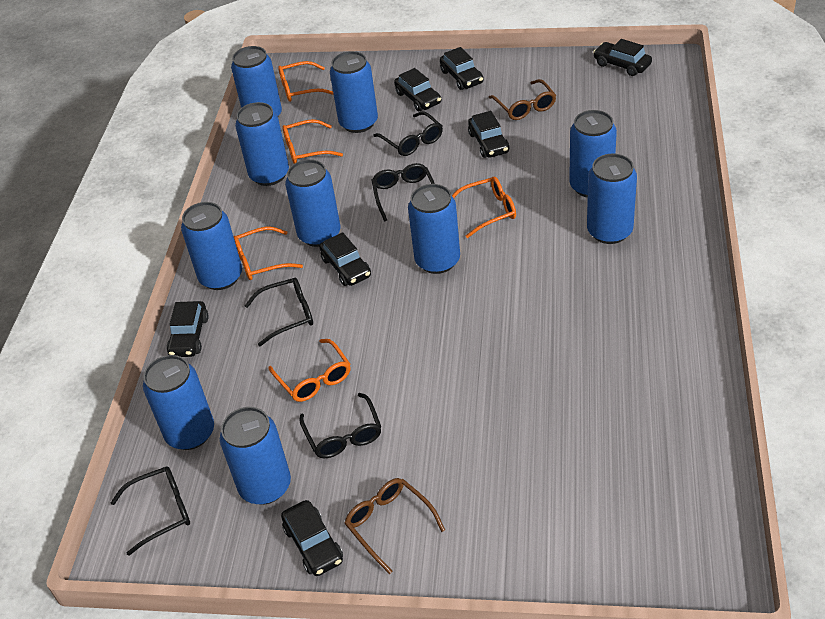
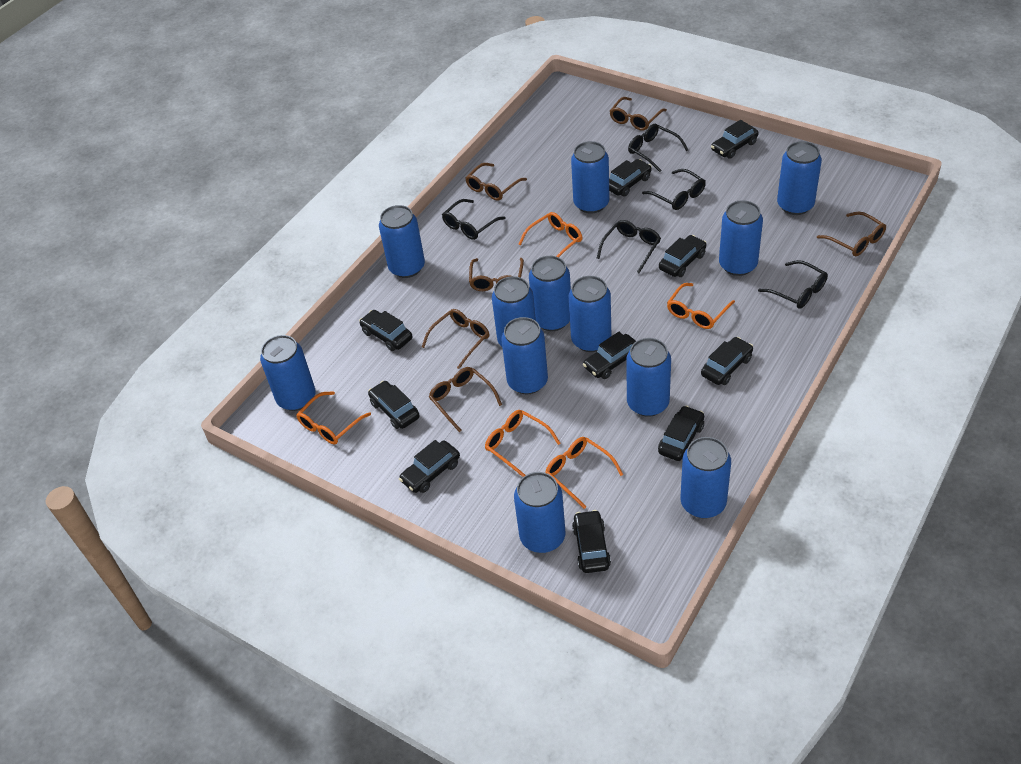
black car: [167,301,209,357] [281,500,343,576] [319,232,371,286] [394,68,441,111] [440,47,484,90] [468,111,509,158] [593,39,652,76] = 7 -> [359,310,412,351] [368,381,420,429] [399,440,460,493] [572,510,611,573] [583,332,636,379] [609,159,652,197] [658,406,704,461] [659,235,706,277] [701,337,753,385] [711,120,759,159] = 10
blue can: [143,355,214,450] [181,202,242,290] [220,407,291,505] [231,46,282,117] [235,102,289,186] [285,159,340,247] [330,51,378,133] [408,184,460,274] [569,110,617,198] [587,154,637,244] = 10 -> [260,335,315,411] [379,205,425,278] [492,276,536,346] [501,317,548,394] [514,472,565,553] [529,256,571,331] [569,276,611,352] [571,141,610,214] [626,338,671,417] [680,437,731,518] [719,200,763,276] [777,141,822,215] = 12
brown glasses: [344,478,445,574] [488,79,556,120] = 2 -> [422,309,489,369] [428,367,502,432] [466,163,527,201] [469,258,524,291] [610,97,667,131] [817,212,886,256] = 6

